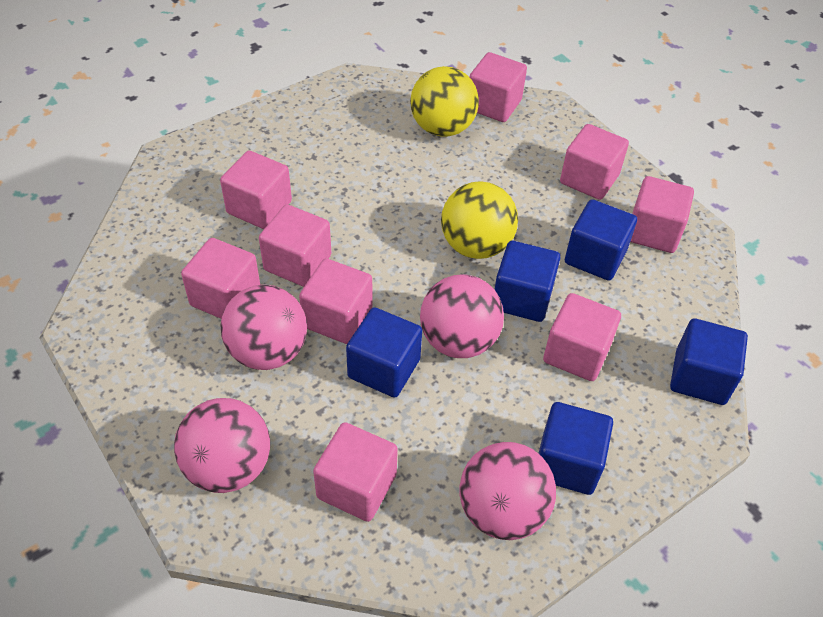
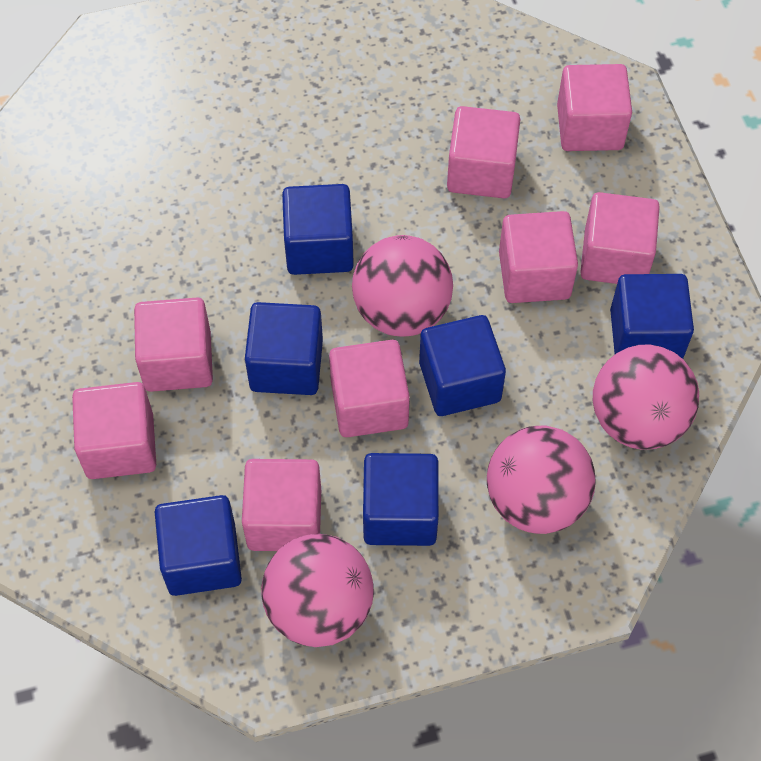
blue cube: [346,307,422,397] [494,241,561,322] [538,402,613,495] [565,199,637,280] [670,318,748,405] = 5 -> [155,495,242,596] [245,302,323,395] [282,184,354,275] [363,453,439,546] [419,315,506,416] [610,274,694,359] = 6
pink cube: [181,238,260,319] [220,151,292,229] [259,204,332,287] [299,258,373,344] [313,422,398,522] [469,52,527,122] [543,293,621,381] [560,124,629,200] [630,176,694,253] = 9 -> [72,382,156,479] [134,297,213,392] [242,459,321,551] [329,340,410,437] [447,106,520,198] [499,211,578,303] [557,64,632,151] [580,192,660,284] = 8
yellow ball: [410,66,479,137] [441,181,518,259] = 2 -> none = 0

